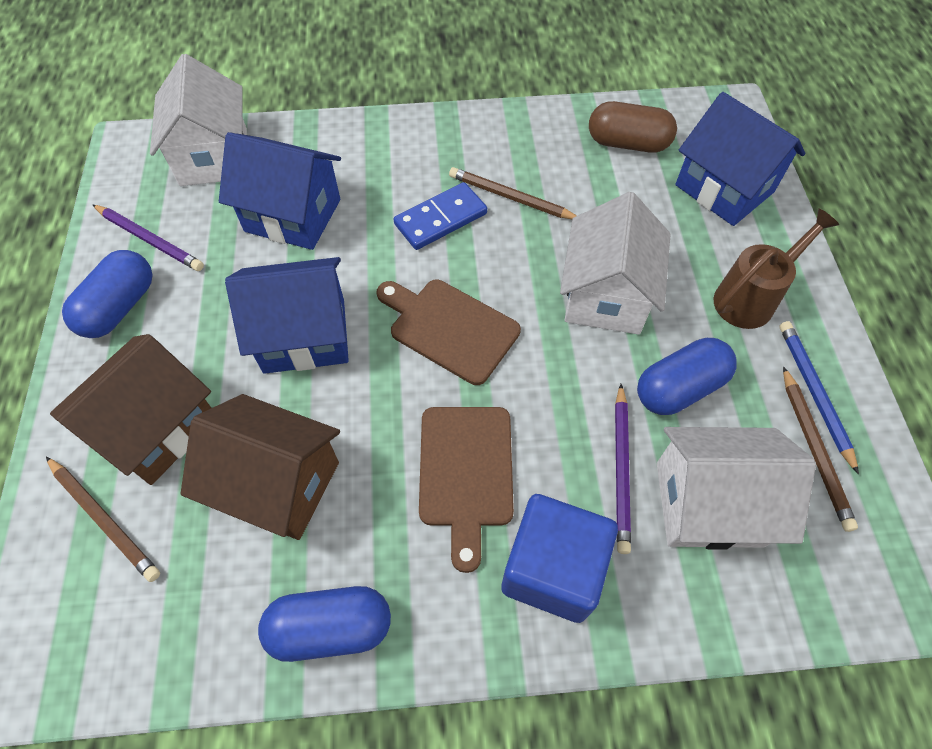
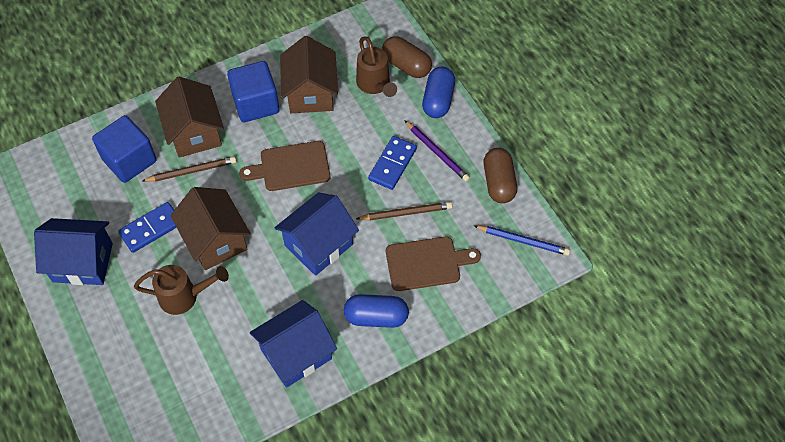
blue capsule: [62,250,152,338] [258,586,391,662] [637,338,737,415] = 3 -> [344,294,409,328] [422,67,455,118] = 2
blue cube: [501,494,618,623] = 1 -> [92,115,157,183] [227,61,280,122] = 2
blue domino: [393,182,487,250] = 1 -> [118,202,177,253] [368,136,417,190] = 2
brown capsule: [589,101,677,153] = 1 -> [382,36,432,78] [484,148,517,203] = 2
brown house: [50,334,211,485] [180,394,340,540] = 2 -> [155,77,224,158] [170,187,251,270] [280,36,338,113] = 3
brown pencil: [46,457,160,582] [449,167,577,219] [783,366,858,532] = 3 -> [142,156,236,182] [356,202,452,220] = 2
brown watering can: [714,208,839,329] = 1 -> [134,265,229,315] [356,36,397,97] = 2
purple pencil: [93,205,204,271] [615,384,631,554] = 2 -> [404,120,470,182] = 1
white house: [150,54,247,186] [560,192,671,335] [657,427,816,550] = 3 -> none = 0

